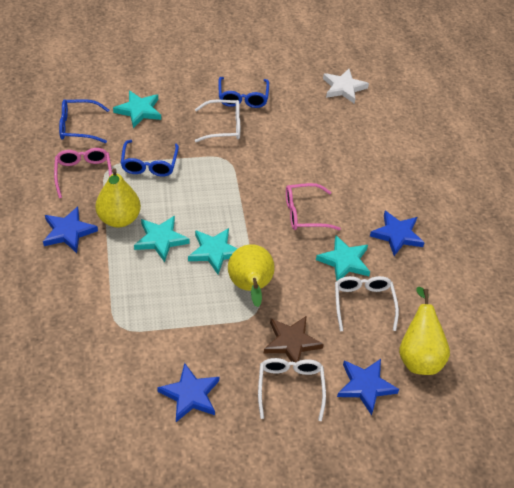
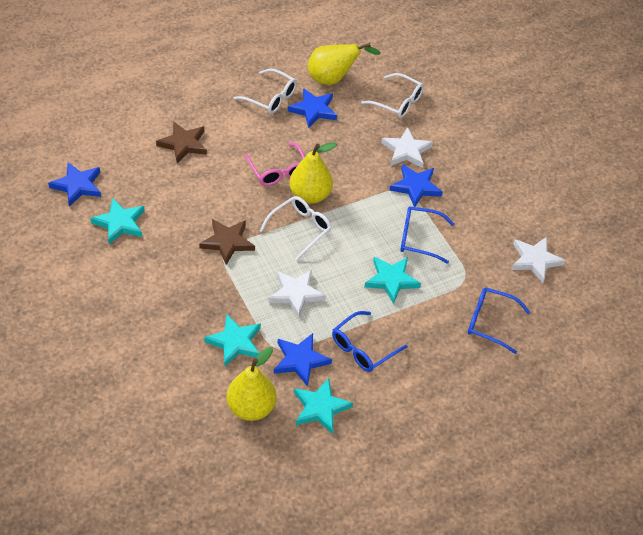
brown star: [264,316,324,362] = 1 -> [156,121,207,163] [199,219,255,265] = 2
pink glasses: [54,148,112,198] [286,183,341,230] = 2 -> [244,142,305,186] = 1
white star: [323,69,369,104] = 1 -> [269,270,326,318] [382,127,433,168] [511,237,566,283] = 3

